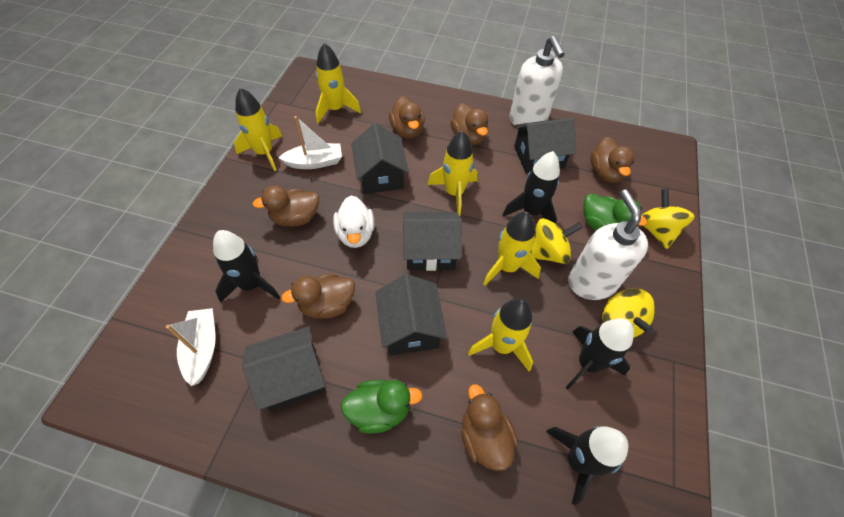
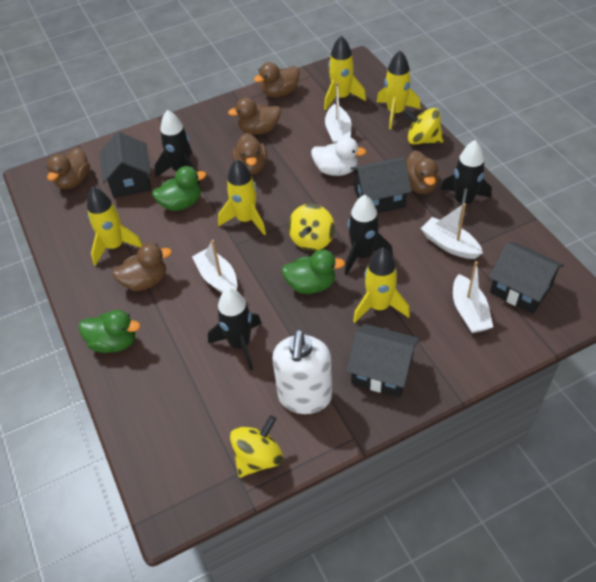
black house: [242,326,326,411] [351,123,409,194] [376,274,447,355] [403,212,462,271] [514,118,576,174] = 5 -> [100,132,151,198] [346,324,419,397] [350,158,412,213] [489,242,564,314] = 4
green duck: [340,380,423,434] [584,193,647,231] = 2 -> [79,310,140,353] [152,166,206,211] [281,249,345,294] = 3
white boat: [166,308,216,386] [278,116,342,169] = 2 -> [192,240,237,293] [325,82,351,144] [421,203,483,259] [453,261,493,333] = 4
white soap dispenser: [510,36,565,128] [568,190,648,300] = 2 -> [273,329,332,414] = 1

